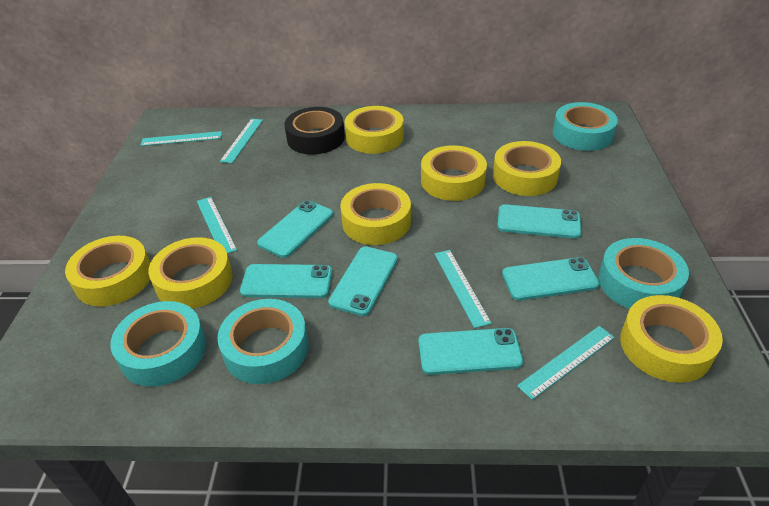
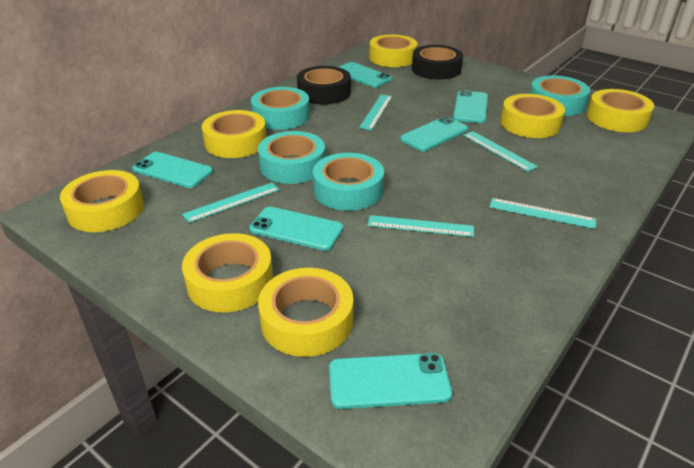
black tape: [284,107,345,154] = 1 -> [297,66,351,105] [412,45,463,80] = 2

